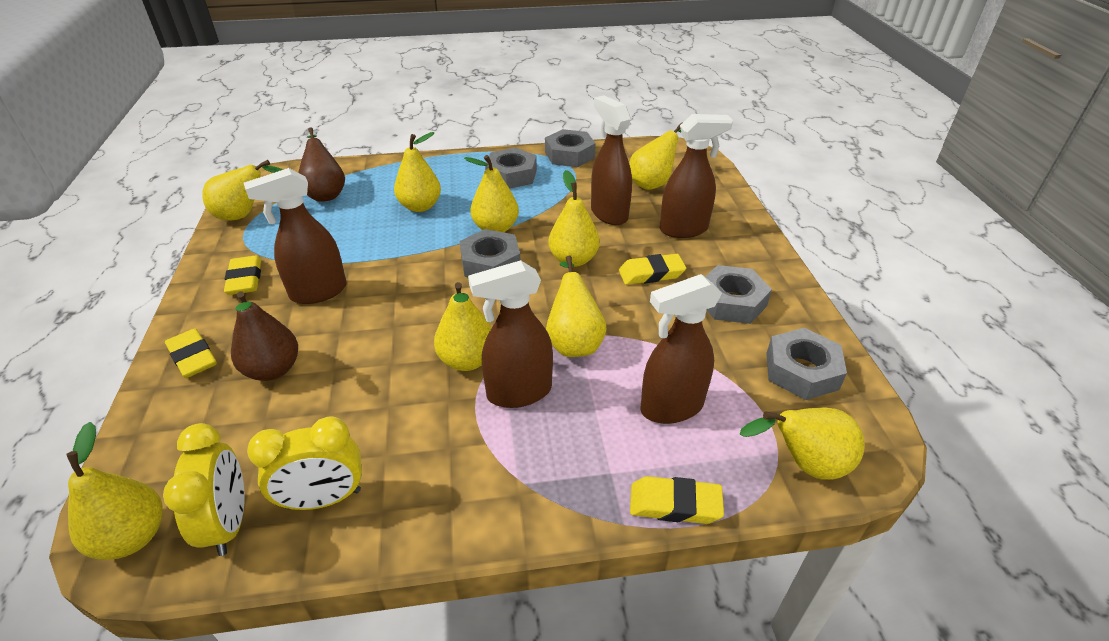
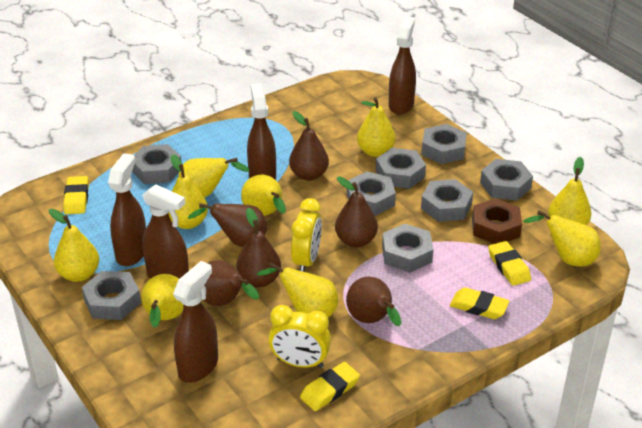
brown nut: none = 0 -> [472,198,522,244] = 1
brown pear: [231,291,298,381] [298,127,345,202] = 2 -> [188,203,267,247] [204,260,259,306] [236,208,281,287] [289,111,329,181] [335,177,378,247] [346,277,401,326] = 6
grey nut: [459,229,520,277] [485,148,537,189] [545,129,596,167] [705,265,772,324] [766,328,847,400] = 5 -> [82,271,141,320] [132,144,181,184] [347,171,396,216] [376,148,426,189] [382,224,433,273] [421,124,467,164] [421,179,473,222] [480,159,533,201] = 8

